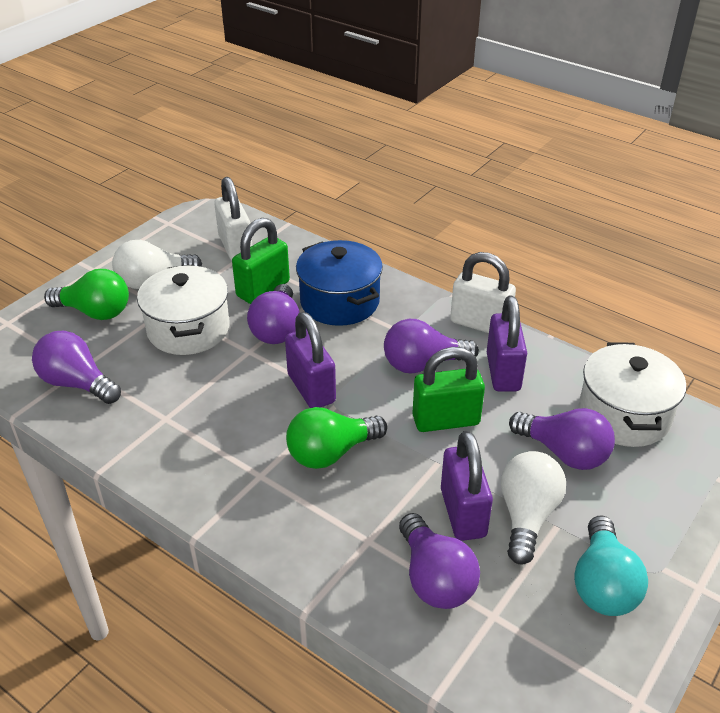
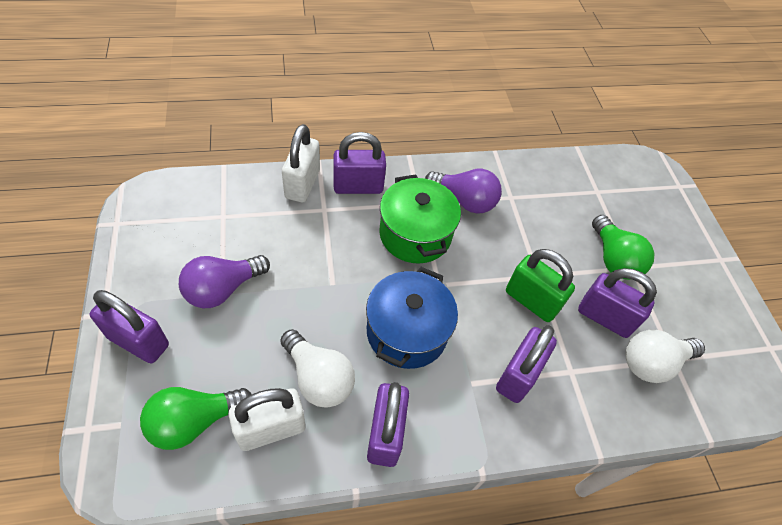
green padlock: [232,218,290,304] [412,347,485,432] = 2 -> [506,249,575,322] = 1
green pot: none = 0 -> [379,174,461,264] = 1
purple light bulb: [32,331,121,404] [247,284,300,344] [384,319,479,374] [399,513,480,609] [509,408,615,470] = 5 -> [179,255,270,308] [425,169,502,214] = 2
purple padlock: [285,312,336,408] [441,431,493,541] [487,296,527,392] = 3 -> [90,290,169,363] [333,132,386,194] [367,382,409,467] [496,326,557,403] [578,268,657,338] = 5
turquoise light bulb: [574,516,648,616] = 1 -> none = 0
white pot: [137,264,230,355] [579,342,686,447] = 2 -> none = 0

